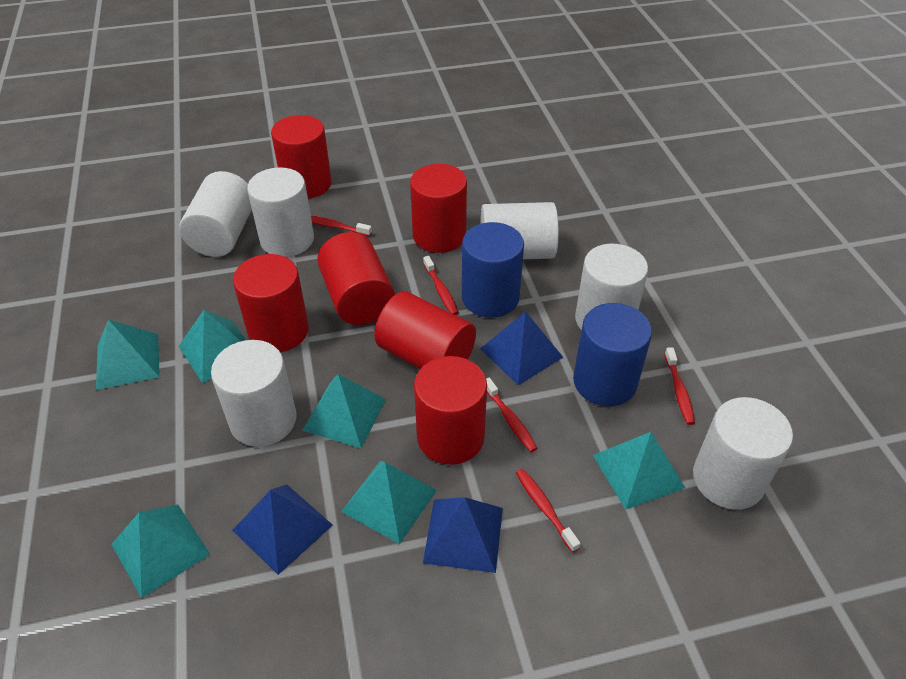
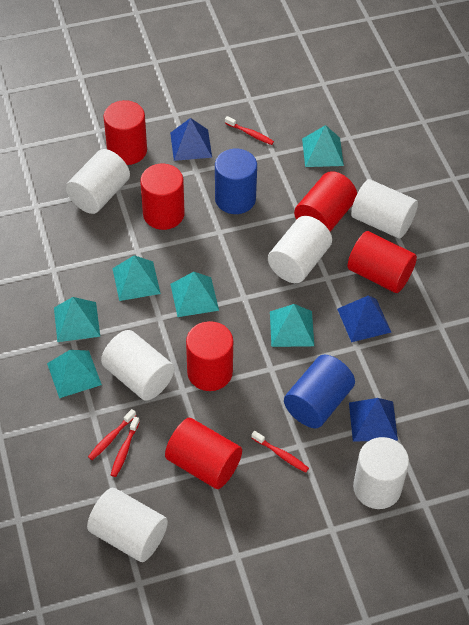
red toothbrush: [311,216,372,236] [423,256,459,315] [486,377,537,452] [516,469,581,553] [664,347,695,425] = 5 -> [88,409,136,460] [111,417,140,477] [225,116,274,145] [252,431,309,472] = 4

